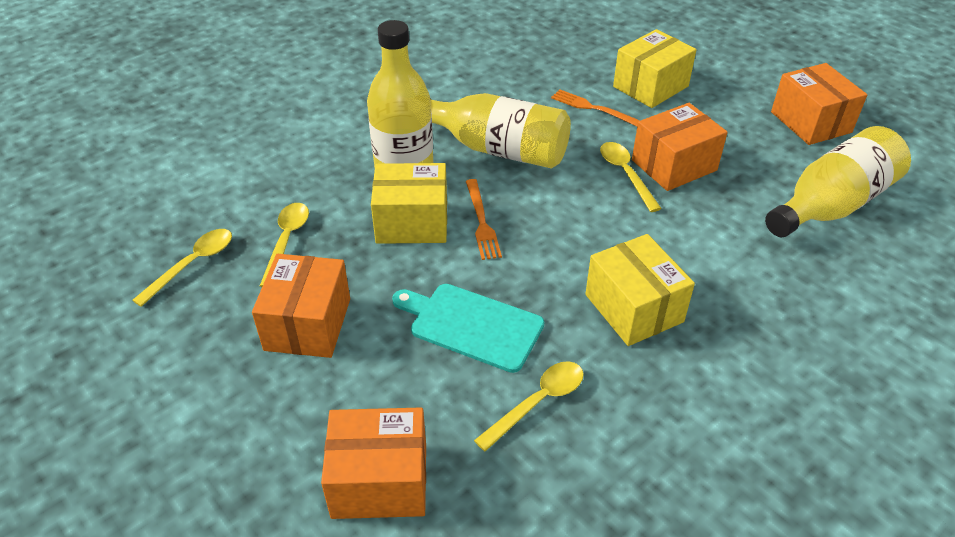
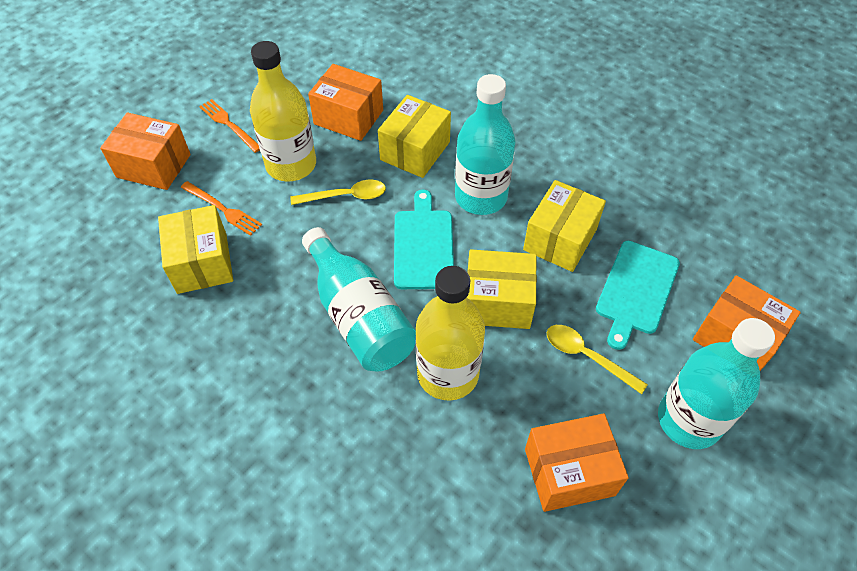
turquoise bottle: none = 0 -> [302,227,416,372] [455,74,515,215] [658,318,775,449] = 3
turquoise cutting board: [392,284,544,373] = 1 -> [394,190,454,289] [596,241,680,350] = 2
yellow bottle: [367,20,433,168] [430,93,571,169] [765,126,911,237] = 3 -> [250,41,316,181] [415,266,485,401] = 2
yellow box: [371,163,447,244] [585,234,695,346] [613,29,697,108] = 3 -> [158,205,233,294] [378,95,451,178] [467,250,537,329] [523,180,606,272] = 4
yellow spoon: [132,229,232,307] [260,203,309,287] [474,361,584,451] [600,142,662,212] = 4 -> [291,180,386,205] [547,325,648,394] = 2

